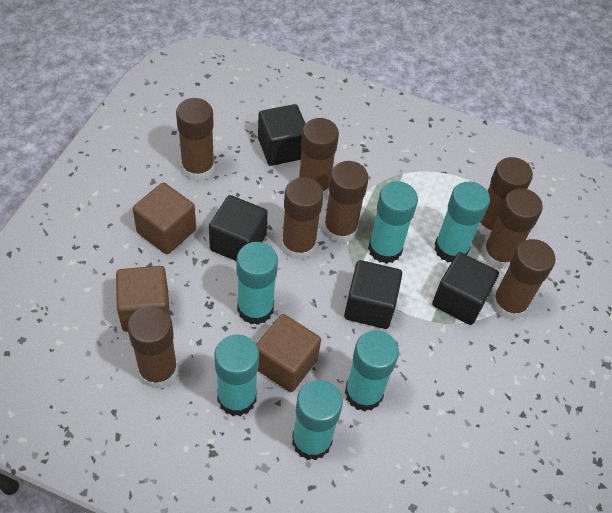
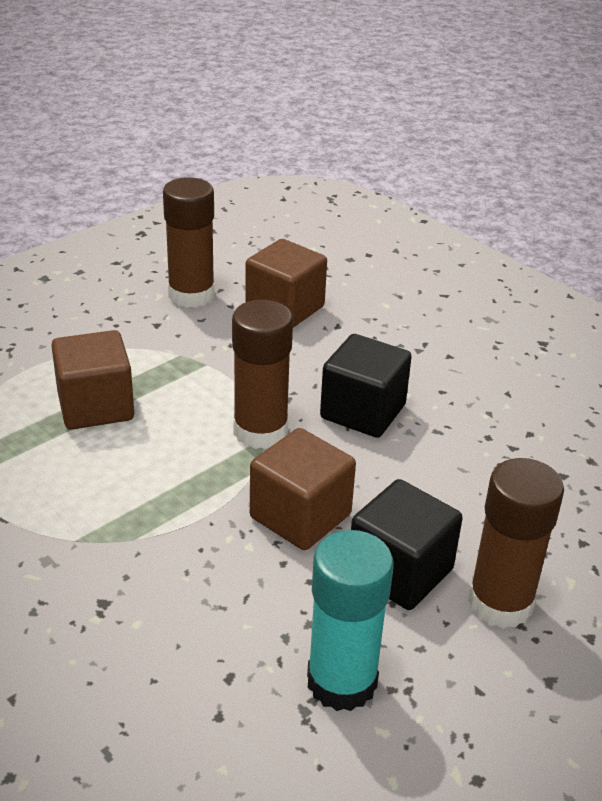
black cube: [209,195,268,261] [258,104,306,166] [344,260,402,329] [432,252,499,325] = 4 -> [320,334,412,438] [351,479,463,610] = 2
brown glue stick: [128,306,178,389] [176,98,215,181] [281,177,324,260] [299,118,339,198] [323,161,369,243] [477,157,533,237] [482,188,543,269] [492,239,555,320] = 8 -> [163,177,215,308] [232,300,293,449] [468,458,564,629] = 3
turquoise glue stick: [214,334,259,416] [236,242,278,325] [292,380,343,460] [345,330,399,412] [368,181,418,264] [434,182,490,262] = 6 -> [307,530,394,711] = 1

